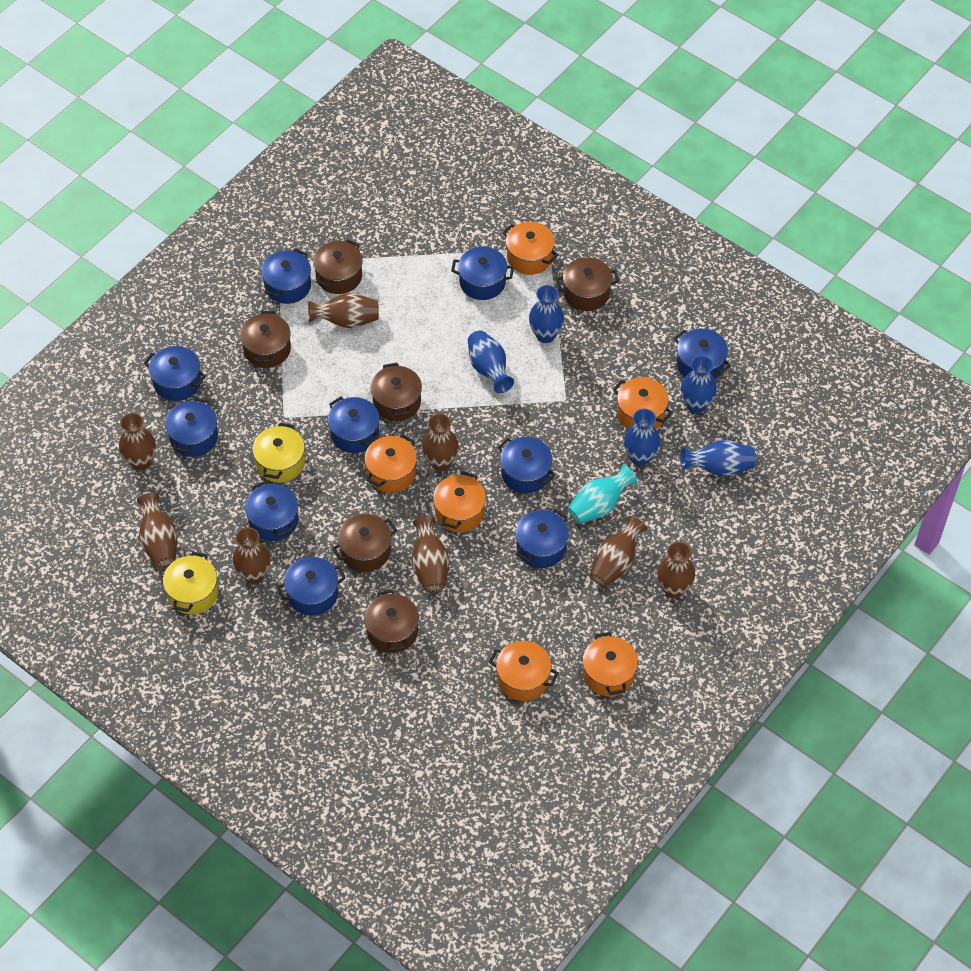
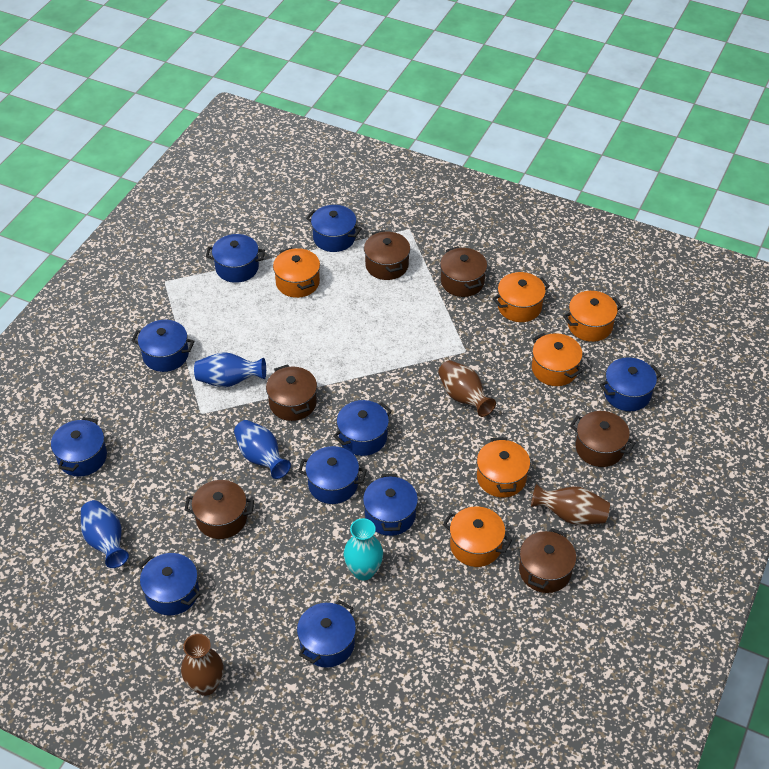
blue vase: [468,331,514,393] [529,285,564,343] [624,409,660,466] [680,440,756,477] [681,356,717,413] = 5 -> [81,500,129,568] [194,352,266,387] [234,420,291,479] = 3
brown vase: [119,413,156,470] [137,493,177,567] [233,527,271,584] [308,293,379,328] [412,516,449,592] [422,414,459,471] [590,516,647,587] [657,542,695,598] = 8 -> [181,634,224,696] [438,360,496,417] [531,484,610,525] = 3
yellow pot: [163,552,218,614] [252,423,305,483] = 2 -> none = 0

